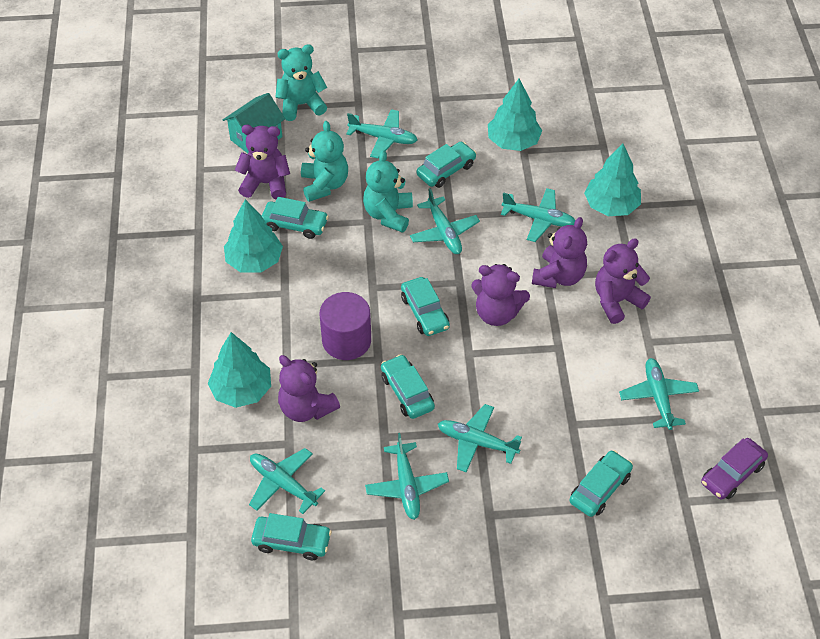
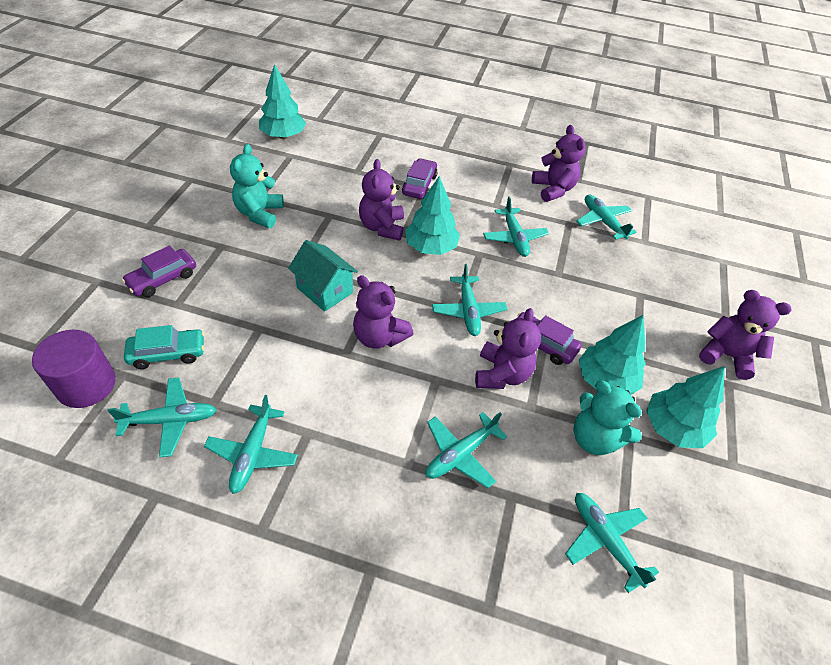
purple car: [701,438,768,500] = 1 -> [122,245,196,297] [402,158,438,199] [516,312,581,365] = 3
turquoise car: [251,513,332,560] [262,197,329,239] [381,354,435,419] [401,277,450,336] [417,142,476,188] [570,450,633,517] = 6 -> [124,325,204,369] = 1
turquoise teddy bear: [275,44,327,121] [301,121,348,202] [363,151,413,233] = 3 -> [230,144,284,228] [573,381,642,455] = 2

